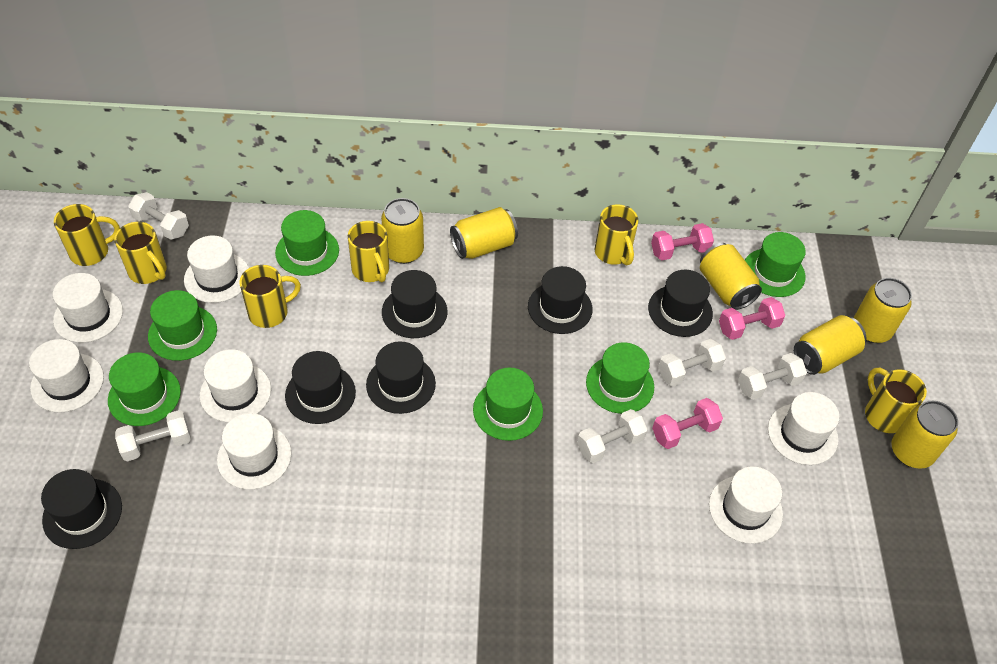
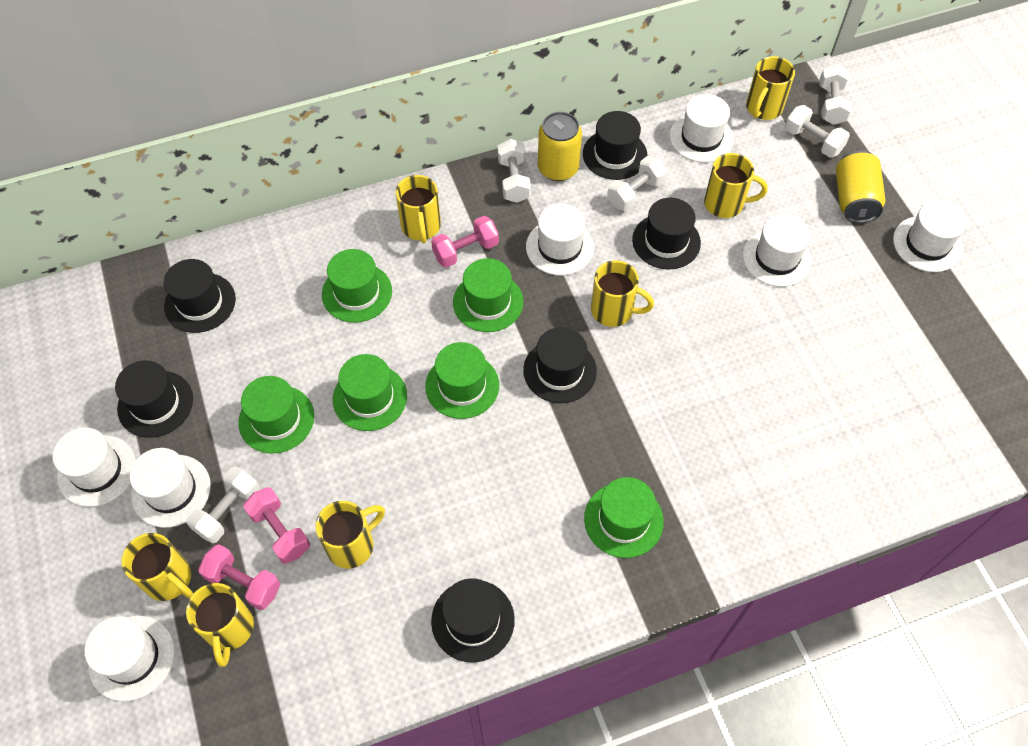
yellow can: [381,198,424,264] [450,207,518,259] [700,243,762,310] [793,315,866,375] [854,278,912,343] [891,401,958,469] = 6 -> [538,112,582,181] [836,150,886,223] = 2
yellow mug: [54,204,120,266] [114,222,167,284] [240,265,301,328] [348,221,389,282] [595,204,638,265] [865,368,927,433] = 6 -> [121,533,193,601] [186,583,254,667] [315,501,385,569] [396,175,441,244] [591,261,654,327] [704,153,768,218] [746,56,795,120] = 7

